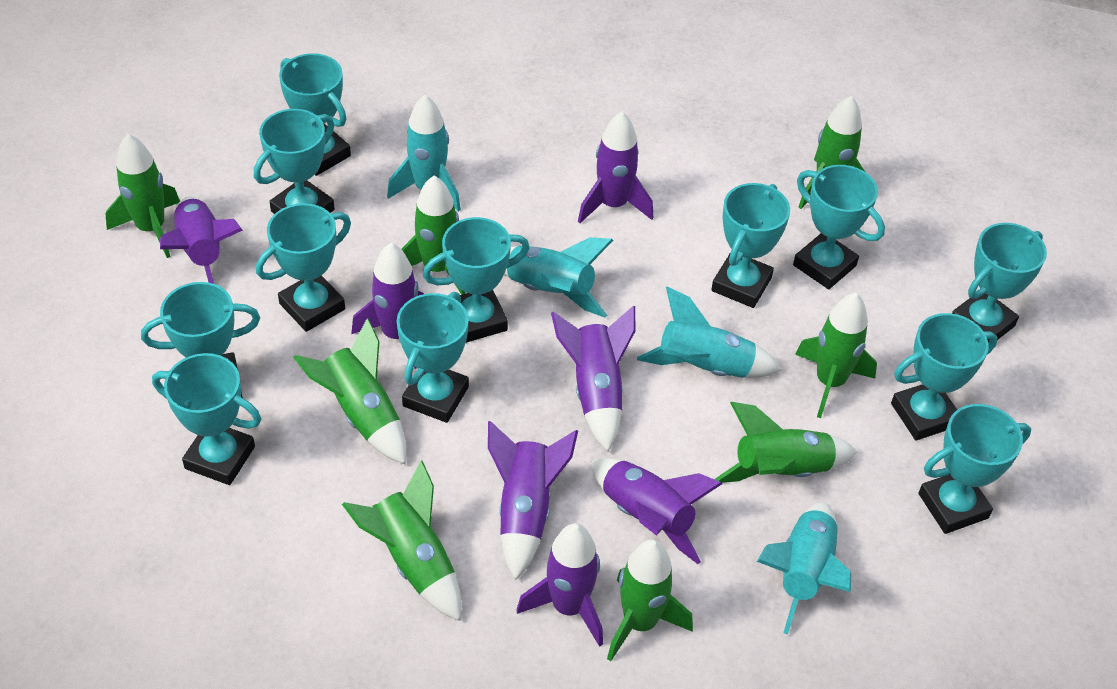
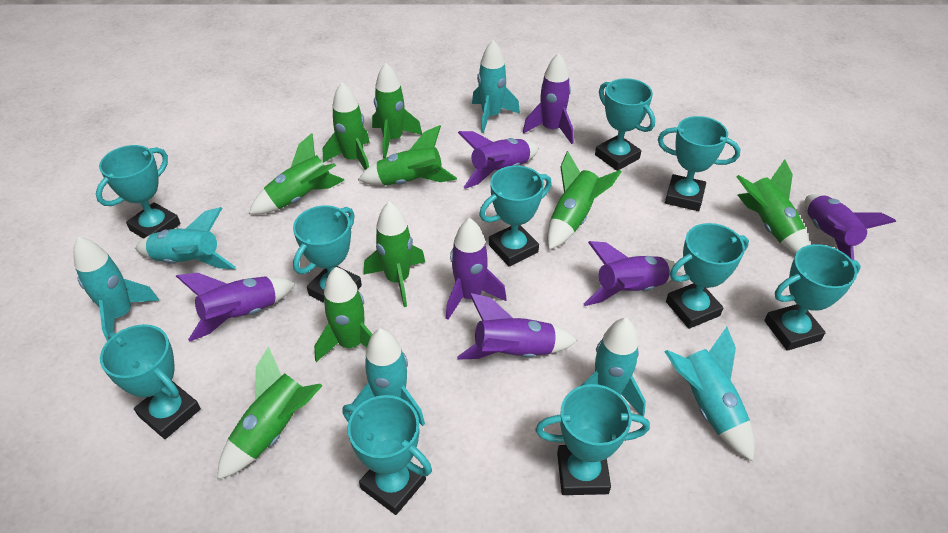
green rocket: [106,134,180,258] [293,318,407,465] [342,460,462,621] [401,176,466,295] [607,540,693,661] [715,402,858,483] [795,293,877,418] [799,96,865,209] = 8 -> [217,346,323,480] [249,133,344,214] [314,267,372,362] [323,82,370,170] [358,125,457,185] [364,201,425,307] [372,63,422,158] [547,151,622,250] [737,159,810,255] = 9
turquoise rocket: [387,95,461,212] [504,237,613,318] [637,287,782,378] [757,502,851,635] = 4 -> [73,237,159,341] [135,207,236,269] [351,328,425,426] [472,40,520,133] [581,318,646,416] [664,327,755,461] = 6
turquoise trophy: [141,282,260,398] [152,353,262,485] [254,109,335,214] [256,203,351,332] [279,53,351,176] [397,292,469,423] [423,217,530,343] [711,183,790,308] [793,165,885,289] [891,313,997,440] [918,404,1031,534] [952,223,1047,343] = 12 -> [96,145,181,239] [100,324,201,439] [293,205,362,303] [343,395,432,515] [479,166,552,267] [535,384,650,495] [595,78,655,171] [658,116,740,211] [666,223,749,329] [764,244,861,351] = 10

